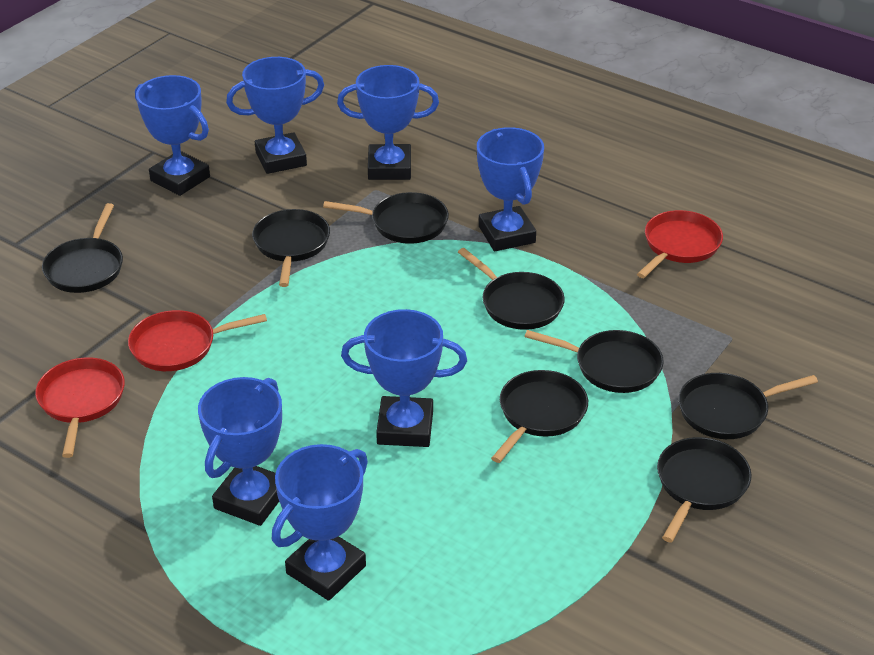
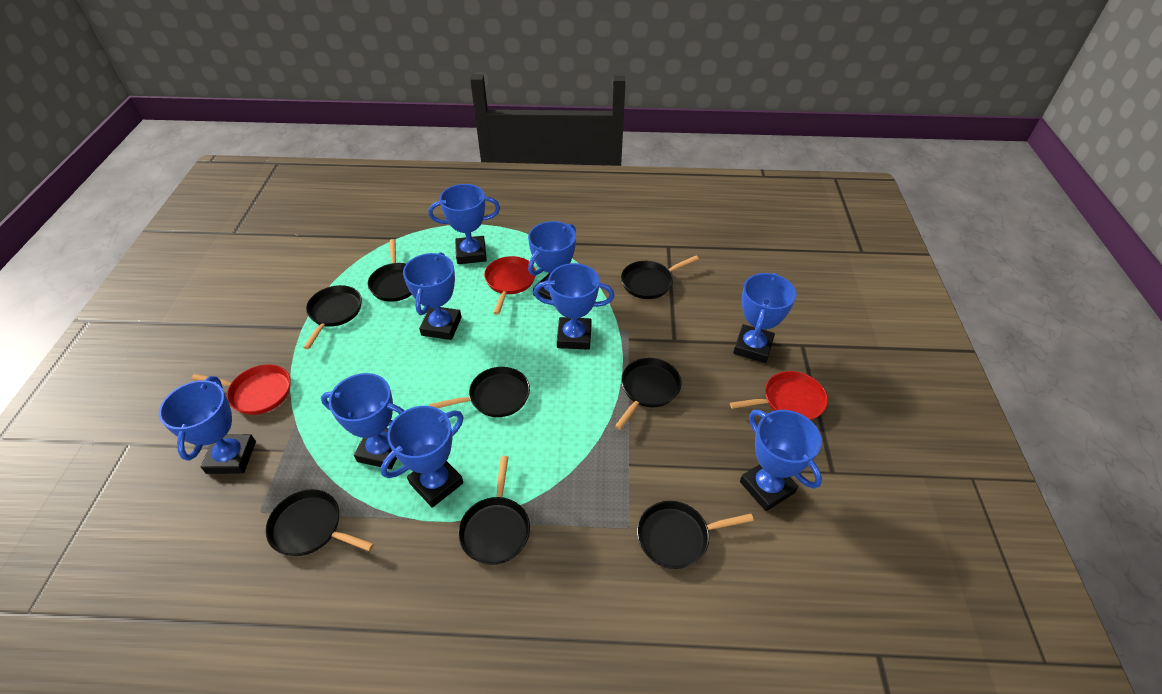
blue trophy: [135,75,210,196] [198,377,282,526] [226,57,324,174] [272,444,368,601] [337,65,439,180] [341,309,467,447] [477,127,544,251] = 7 -> [159,376,256,474] [321,373,405,469] [380,406,464,508] [403,252,462,340] [428,184,500,264] [528,221,576,306] [534,263,615,350] [733,273,797,363] [740,410,822,511] = 9

